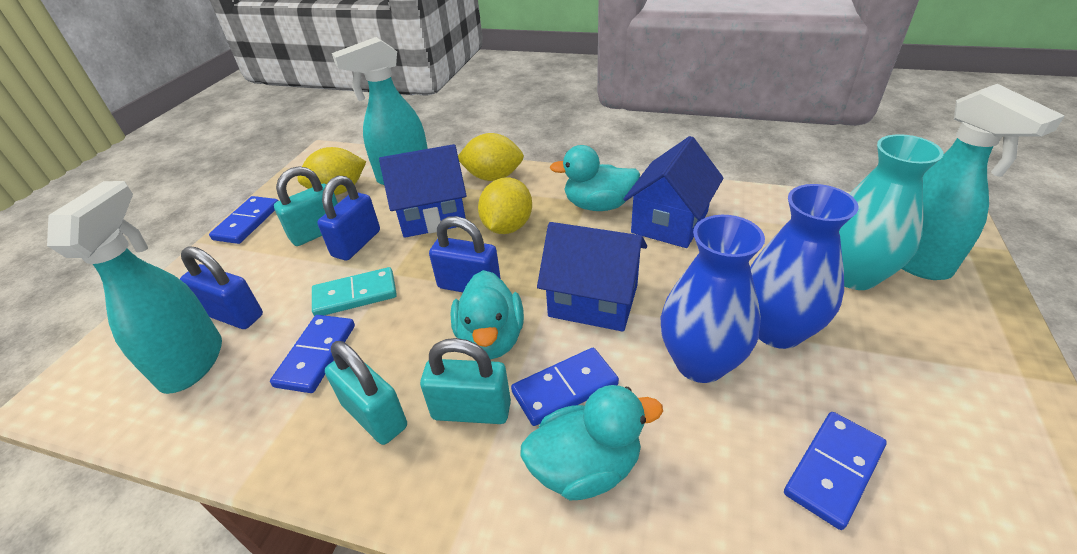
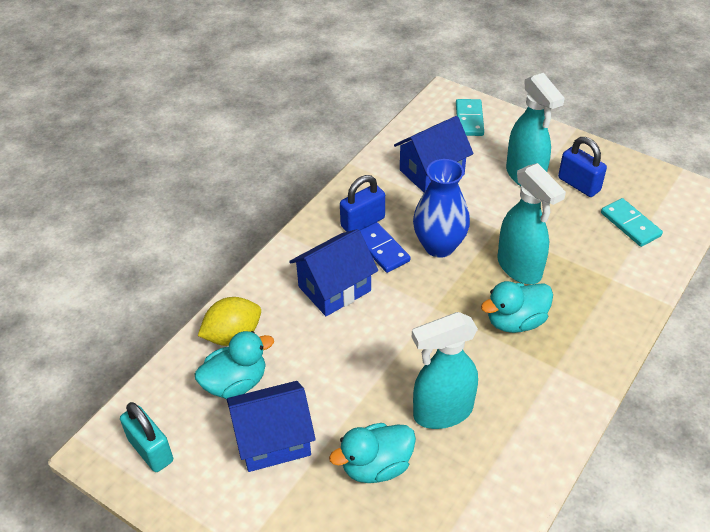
blue domino: [209,196,279,244] [270,315,355,393] [511,348,619,426] [784,412,887,530] = 4 -> [360,222,411,273] = 1
blue padlock: [180,247,263,329] [317,176,380,260] [429,216,501,292] = 3 -> [340,175,385,232] [558,137,607,197] = 2
blue vase: [661,215,765,383] [750,184,858,349] = 2 -> [413,159,470,258] = 1
turquoise domino: [312,267,397,316] = 1 -> [456,99,484,136] [601,198,663,247] = 2
turquoise padlock: [274,166,338,246] [325,341,407,445] [420,338,511,424] = 3 -> [120,402,173,472] = 1
turquoise vase: [839,134,944,290] = 1 -> none = 0
yellow lemon: [298,147,366,195] [458,133,524,181] [478,177,532,234] = 3 -> [198,297,261,346] = 1

